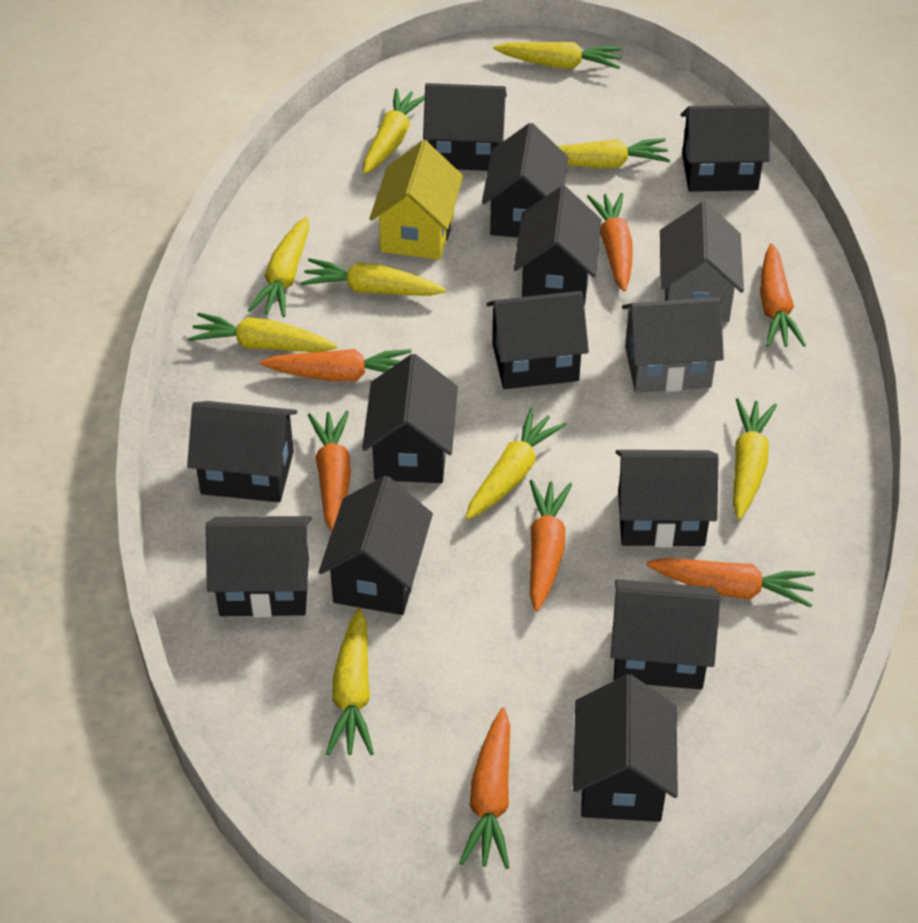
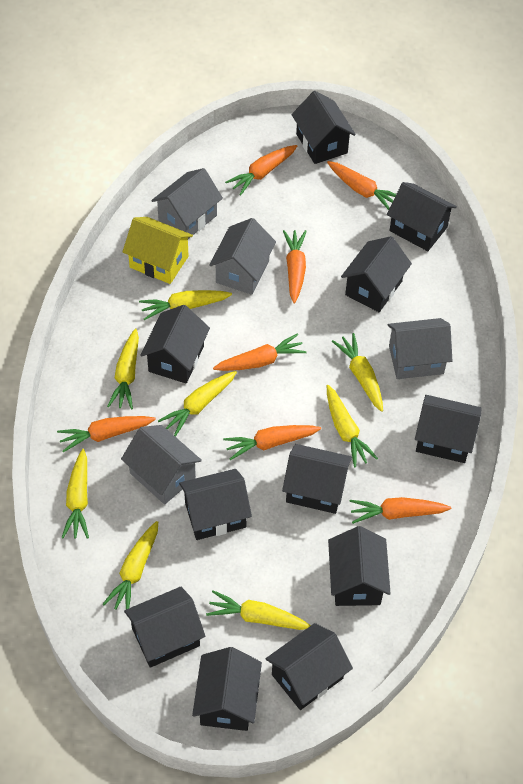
black house: [187,401,297,502] [206,516,312,617] [319,476,433,615] [362,354,458,483] [423,83,507,171] [482,123,568,238] [487,291,589,389] [514,186,602,306] [573,674,678,822] [611,579,720,690] [616,450,719,547] [681,105,770,192] = 12 -> [124,587,205,668] [140,305,210,383] [179,469,252,540] [192,647,262,731] [266,623,353,710] [282,444,352,514] [292,91,356,164] [328,526,391,606] [341,236,412,312] [387,182,457,251] [415,395,482,463] = 11
grey house: [622,297,724,393] [660,201,744,322] = 2 -> [121,425,202,505] [151,168,223,239] [209,218,276,295] [388,318,452,379] = 4
yellow carrot: [188,313,338,352] [247,217,309,317] [300,258,446,296] [326,608,374,755] [363,88,425,174] [465,408,566,520] [493,42,622,69] [558,138,670,168] [733,398,777,520] = 9 -> [61,449,89,539] [103,521,158,610] [107,329,139,410] [139,290,232,320] [158,371,237,437] [206,590,311,630] [327,385,378,467] [332,333,383,412] = 8

